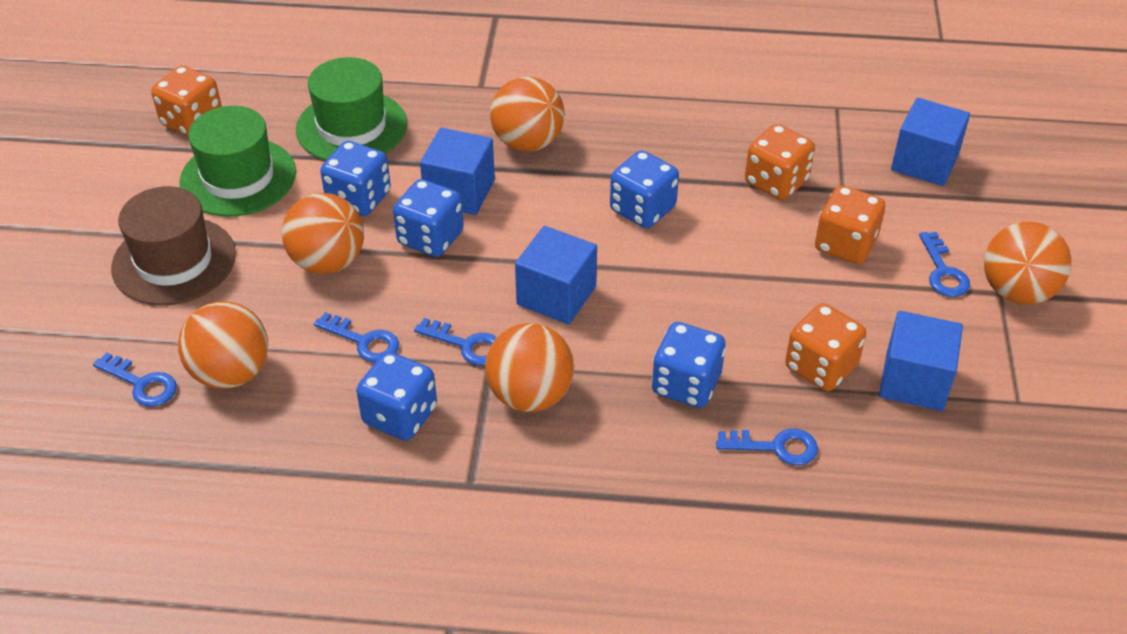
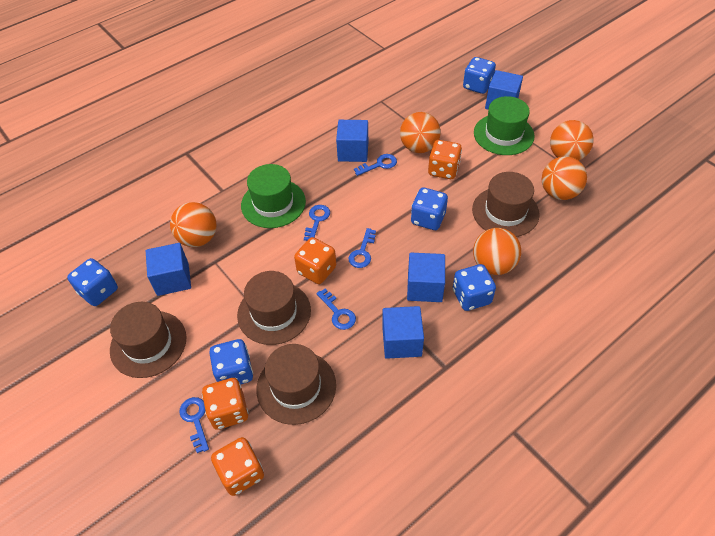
blue cube: [420,128,495,215] [515,226,597,324] [879,311,963,411] [891,98,970,186] = 4 -> [146,243,191,296] [336,120,368,162] [382,306,424,359] [407,253,445,302] [485,70,523,109] = 5
brown hat: [111,186,236,306] = 1 -> [110,302,187,378] [237,271,311,345] [256,344,336,425] [472,172,540,237] = 4

